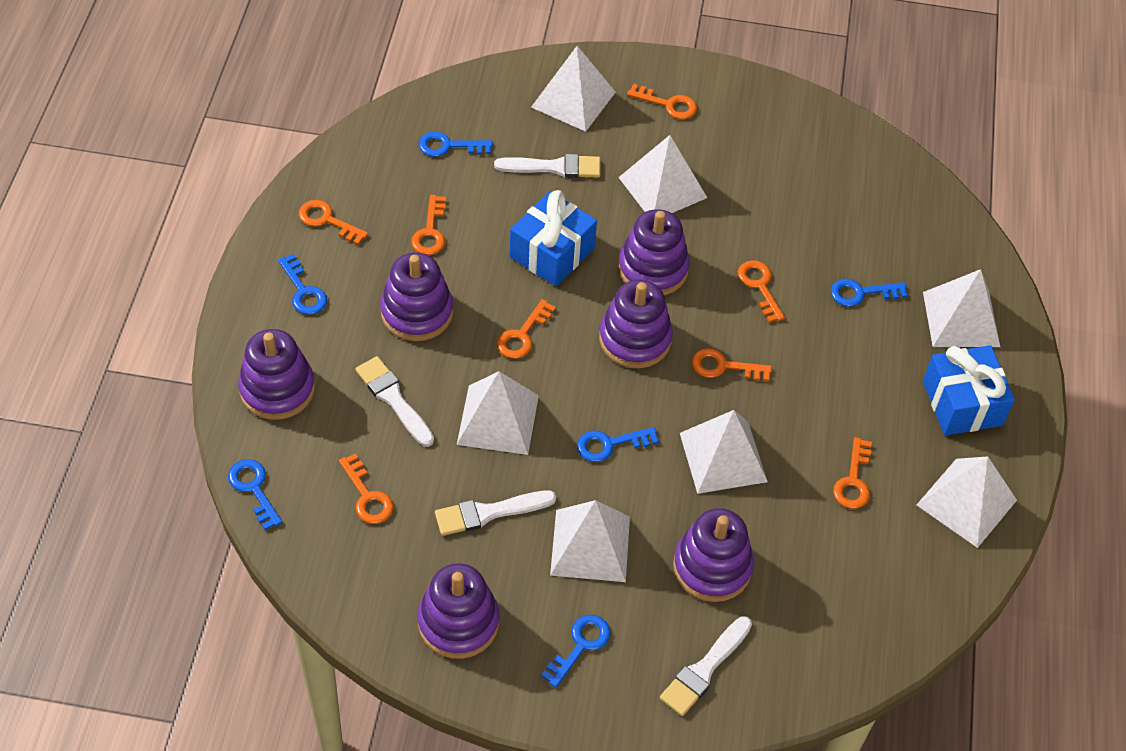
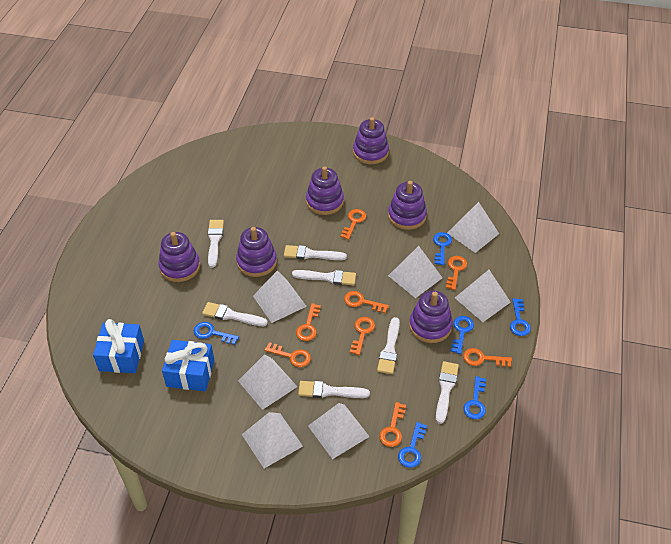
white brush: [355,356,434,447] [435,491,556,536] [494,154,601,178] [660,616,752,716] = 4 -> [202,302,268,326] [208,220,224,268] [284,245,347,260] [292,270,356,285] [298,381,370,398] [377,317,400,374] [436,361,459,424] = 7

